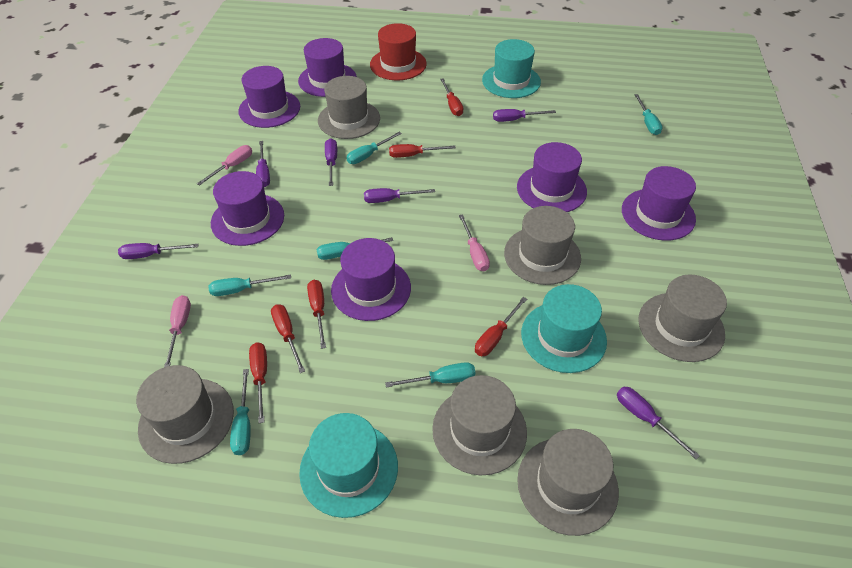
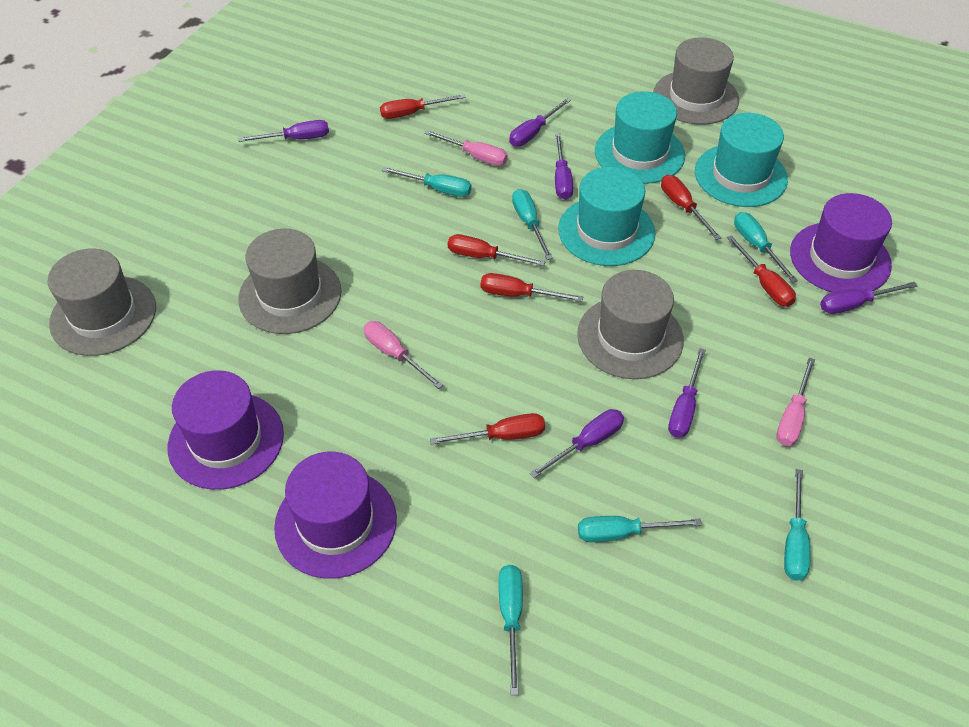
grey hat: [136,365,234,464] [318,76,380,139] [432,375,527,475] [504,206,581,285] [517,429,619,536] [638,275,727,362] = 6 -> [47,248,156,356] [238,229,341,334] [577,270,684,379] [653,37,739,125] = 4
purple hat: [211,171,284,246] [238,66,300,128] [298,38,357,97] [331,238,411,321] [517,142,587,212] [622,166,696,241] = 6 -> [168,370,284,490] [274,452,397,579] [790,193,892,293] = 3
red hat: [370,23,427,80] = 1 -> none = 0

